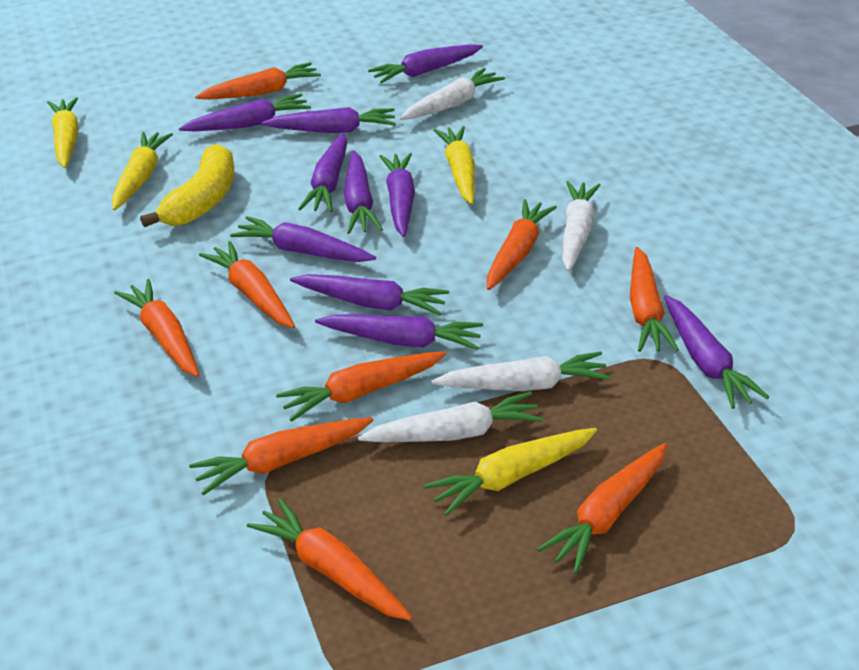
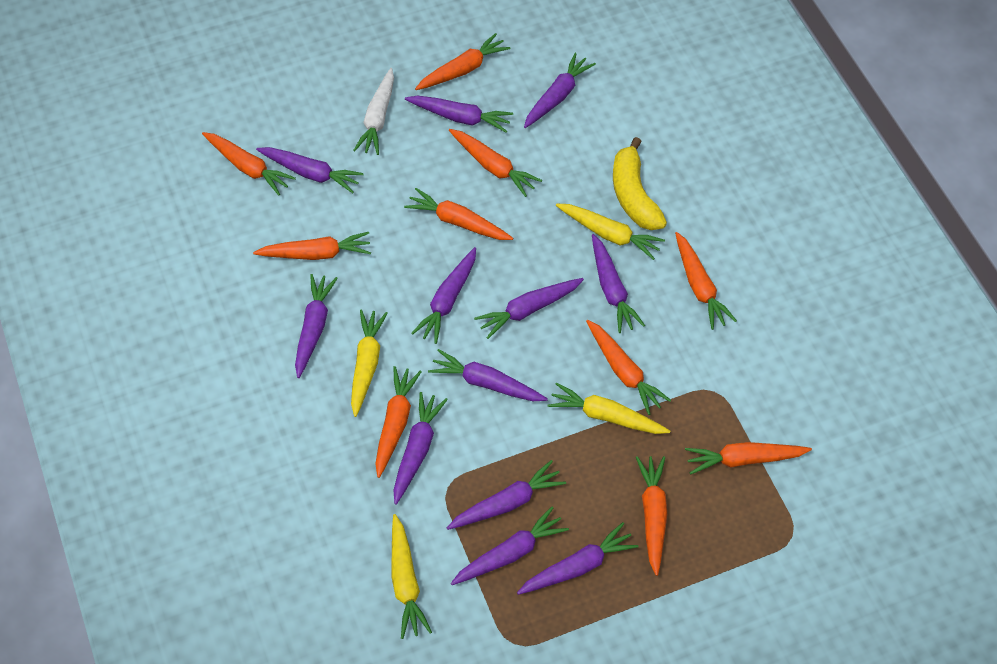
orange carrot: [114,279,199,377] [189,417,373,495] [195,62,321,99] [199,241,295,328] [247,498,413,621] [276,351,446,422] [487,199,557,290] [537,443,667,574] [630,247,679,352] = 9 -> [202,132,296,195] [253,232,371,260] [375,366,422,478] [404,188,513,240] [415,33,510,90] [449,129,542,197] [586,320,671,415] [636,456,667,576] [675,232,737,330] [685,442,812,475] = 10
purple carrot: [179,94,311,131] [230,216,376,262] [262,107,396,133] [290,274,449,315] [298,133,347,212] [315,314,483,350] [344,151,383,234] [368,44,483,83] [379,153,415,237] [664,295,769,409] = 10 -> [256,147,364,193] [295,274,338,378] [393,392,448,505] [405,96,513,133] [411,247,476,344] [428,349,548,401] [447,460,566,530] [451,507,569,585] [474,278,584,339] [517,522,639,595] [524,53,596,128] [592,234,645,333] = 12
white carrot: [358,392,544,442] [400,68,505,120] [431,351,611,391] [562,181,600,271] = 4 -> [353,68,394,155] = 1

